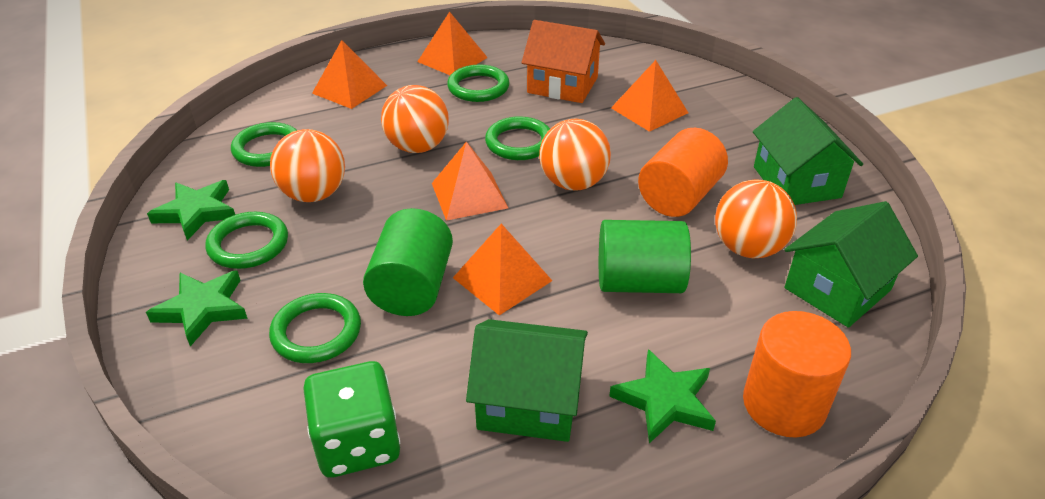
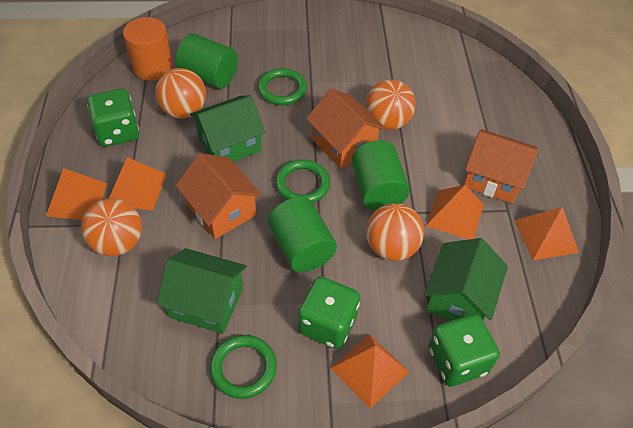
green cylinder: [363,208,453,316] [599,220,691,293] = 2 -> [175,33,238,89] [268,197,337,272] [351,140,410,211] = 3
green dice: [303,361,400,477] = 1 -> [87,88,139,147] [298,276,360,349] [428,314,500,387] = 3
green ring: [205,212,288,269] [231,122,297,167] [269,293,361,363] [447,64,510,102] [485,116,550,160] = 5 -> [210,335,277,399] [258,68,307,105] [275,159,330,203] = 3
green star: [146,270,248,346] [147,180,235,241] [609,349,716,443] = 3 -> none = 0
orange cylinder: [638,128,728,217] [743,311,851,437] = 2 -> [123,17,173,81] = 1
orange house: [521,20,605,103] = 1 -> [175,153,262,239] [306,89,386,169] [464,129,538,204] = 3

